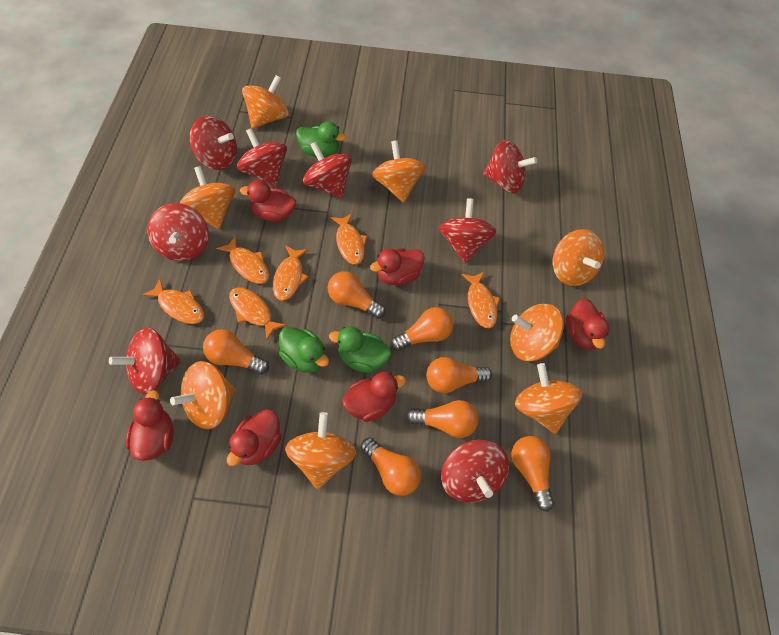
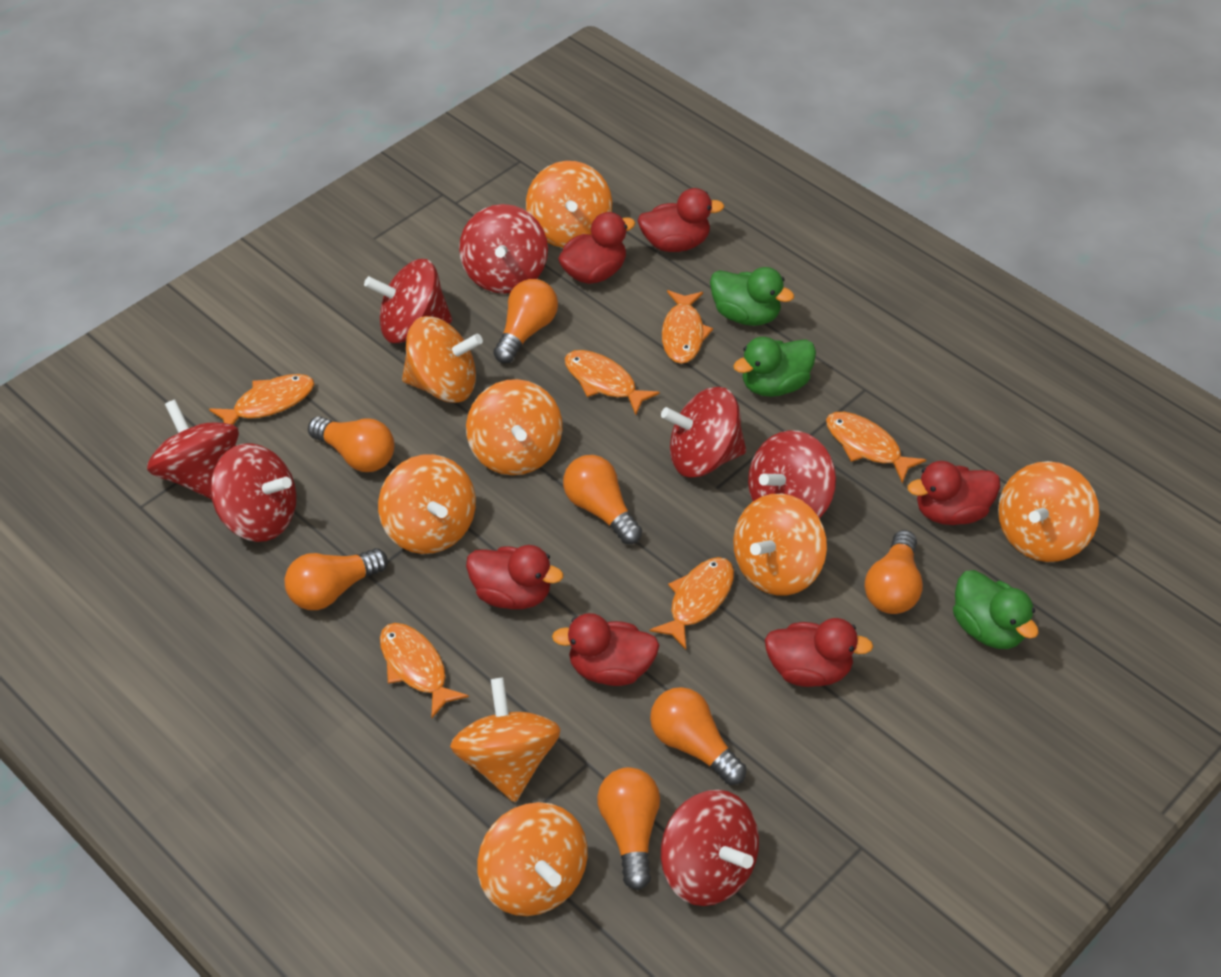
red spinning top: [109,328,181,394] [147,203,209,261] [189,116,237,170] [237,128,287,187] [303,141,352,199] [439,198,497,263] [441,440,509,503] [483,140,537,193] = 8 -> [147,399,239,499] [211,443,296,542] [364,259,452,343] [459,204,548,294] [661,387,746,477] [661,790,759,906] [748,430,836,518] = 7

